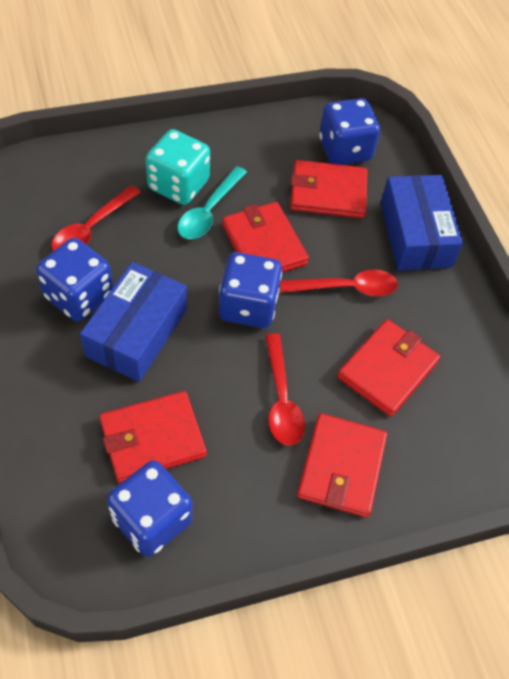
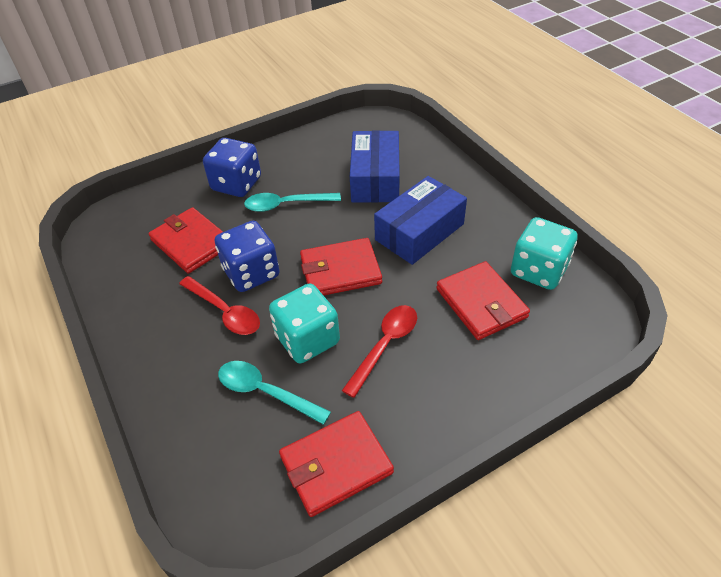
blue dice: [36,238,113,321] [107,460,192,557] [219,252,282,328] [319,98,380,165] = 4 -> [203,138,261,197] [215,221,280,292] = 2
red spoon: [51,185,141,251] [265,333,305,446] [280,269,398,296] = 3 -> [179,276,260,335] [342,305,417,398] = 2
red wallet: [99,391,207,483] [222,202,309,272] [290,160,367,218] [297,413,387,518] [337,319,440,417] = 5 -> [148,207,223,274] [279,411,394,517] [300,238,382,296] [436,261,530,340] = 4
turquoise dice: [146,129,210,205] = 1 -> [269,283,340,363] [511,217,578,290] = 2
turquoise spoon: [177,166,247,239] = 1 -> [218,361,331,425] [244,193,341,212] = 2

